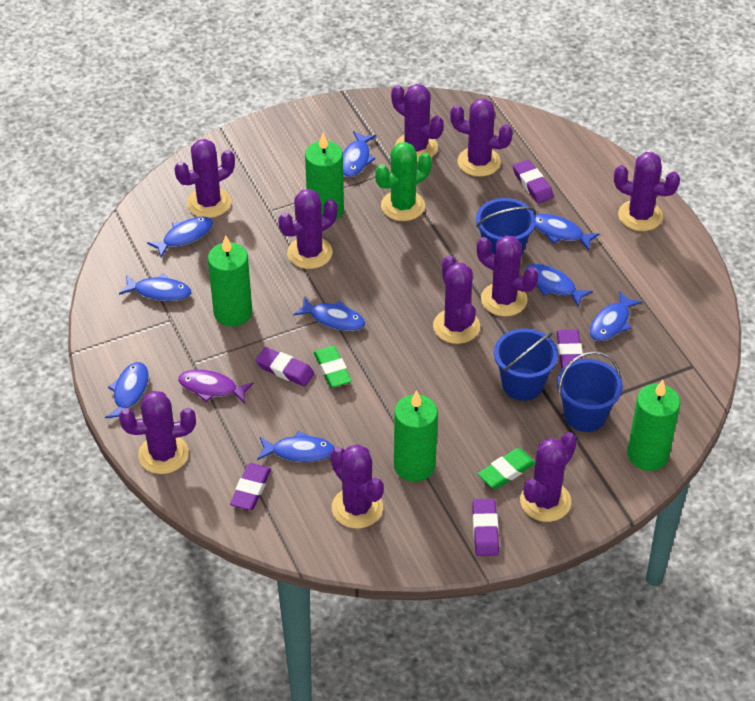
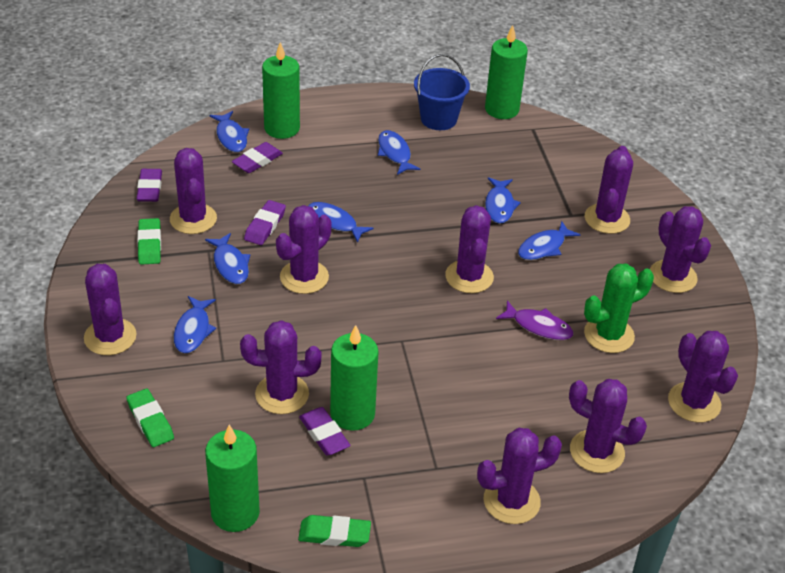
blue bucket: [476,198,536,257] [494,329,558,401] [557,351,623,432] = 3 -> [414,54,470,130] = 1
blue fish: [105,362,149,418] [119,274,191,301] [147,217,213,257] [257,431,335,462] [293,297,365,331] [343,131,376,177] [525,264,593,307] [535,214,599,250] [590,291,642,341] = 9 -> [174,296,216,353] [205,233,250,284] [210,111,249,152] [308,202,374,243] [378,130,420,175] [485,177,521,224] [518,221,581,260] = 7
green eraser: [314,346,352,388] [478,448,535,489] = 2 -> [126,389,174,447] [137,218,161,265] [298,515,371,547] = 3
purple eraser: [230,463,271,510] [255,347,315,386] [472,499,499,556] [513,160,554,203] [557,330,583,369] = 5 -> [136,169,162,202] [232,142,283,173] [244,200,286,245] [299,407,350,456] = 4

